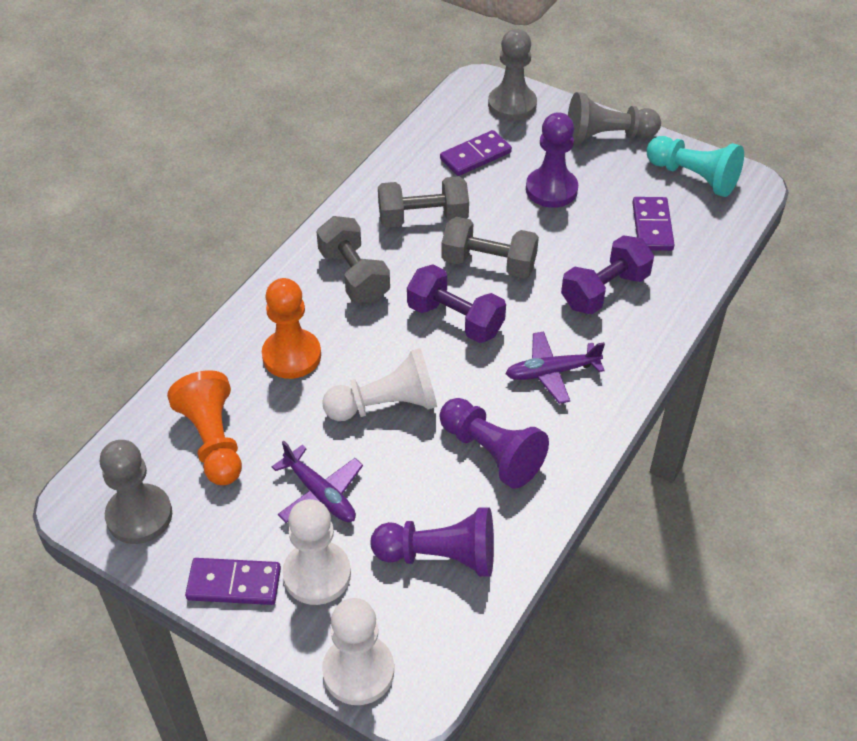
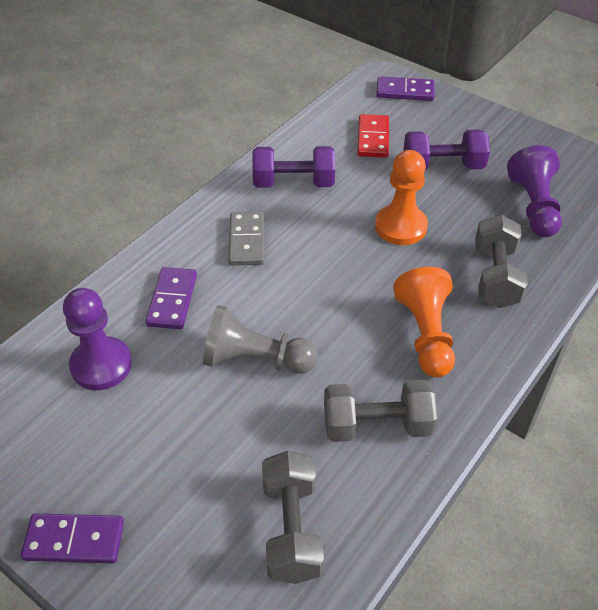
grey domino: none = 0 -> [228,212,264,265] = 1
grey pawn: [100,440,172,544] [488,29,537,121] [568,92,661,144] = 3 -> [203,305,318,374] = 1
purple pawn: [371,507,494,577] [439,398,549,489] [526,112,578,208] = 3 -> [63,288,132,390] [507,145,562,237] = 2
purple plane: [272,440,363,523] [505,331,605,404] = 2 -> none = 0
red domino: none = 0 -> [357,114,389,158] = 1
turquoise pawn: [646,136,744,197] = 1 -> none = 0
white pawn: [282,499,351,605] [322,348,437,421] [322,598,394,705] = 3 -> none = 0

